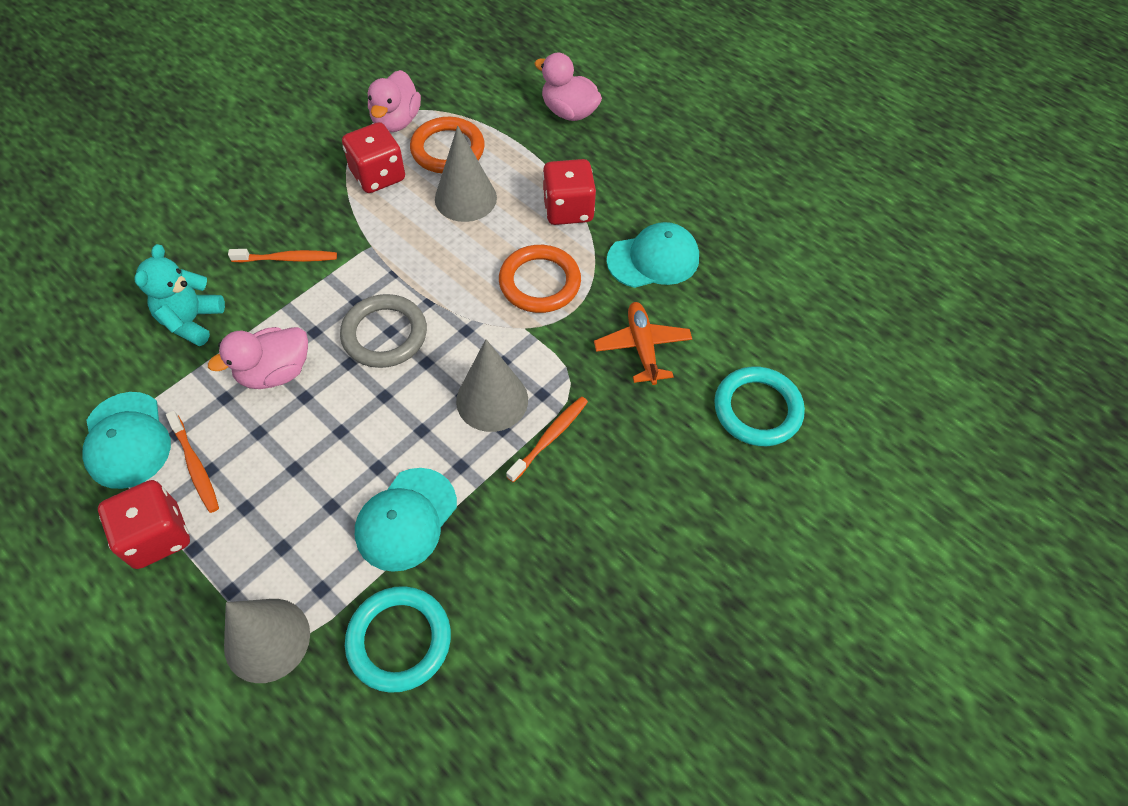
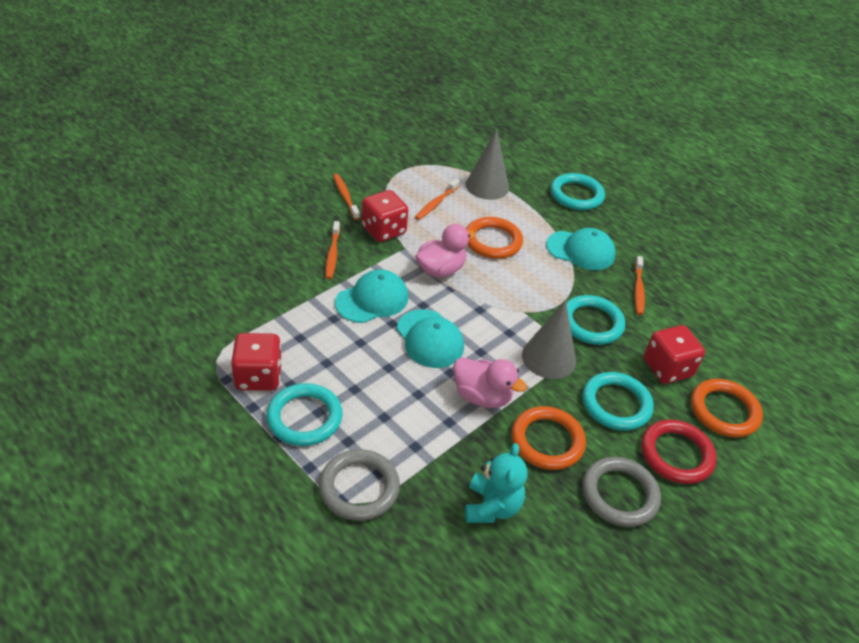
grey cone: [224,599,310,683] [435,126,497,222] [456,339,528,432] = 3 -> [465,129,509,200] [522,300,576,379] = 2
grey ring: [340,294,427,368] = 1 -> [319,449,400,521] [582,457,661,527] = 2
orange plane: [594,302,692,385] = 1 -> none = 0
orange ring: [410,117,485,173] [499,245,581,313] = 2 -> [466,217,523,259] [511,406,586,470] [691,379,763,437] = 3
orange toothbrush: [166,411,219,513] [228,249,337,262] [506,396,588,482] = 3 -> [325,221,340,279] [333,174,360,220] [415,179,460,220] [635,256,645,315] = 4
pink duck: [208,327,308,389] [368,70,421,132] [534,53,602,121] = 3 -> [415,224,476,277] [453,357,527,408] = 2
red ring: none = 0 -> [641,419,717,484] = 1
turquoise ring: [345,586,451,693] [714,366,805,446] = 2 -> [266,383,343,446] [551,173,605,210] [566,295,625,345] [582,372,654,431] = 4

